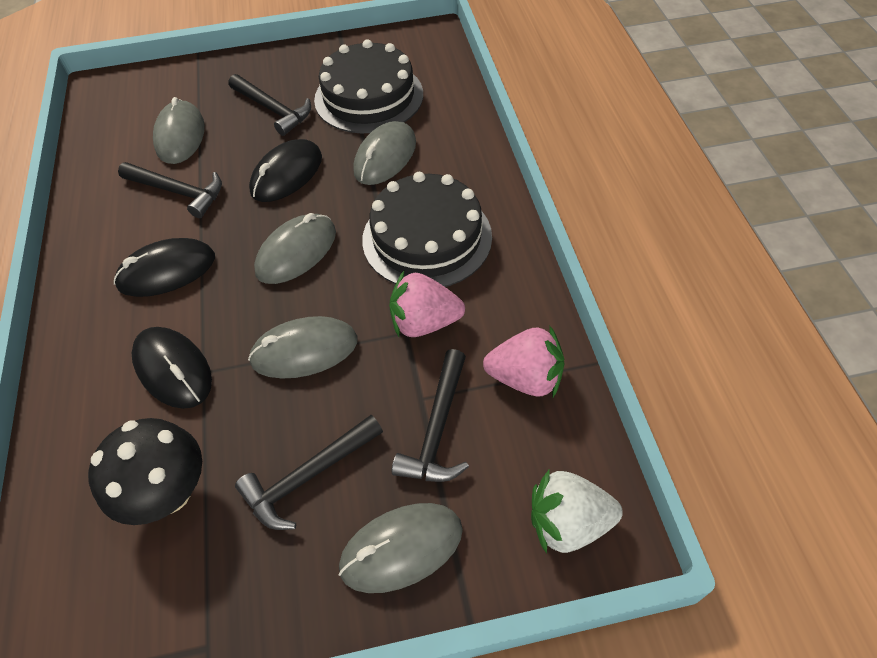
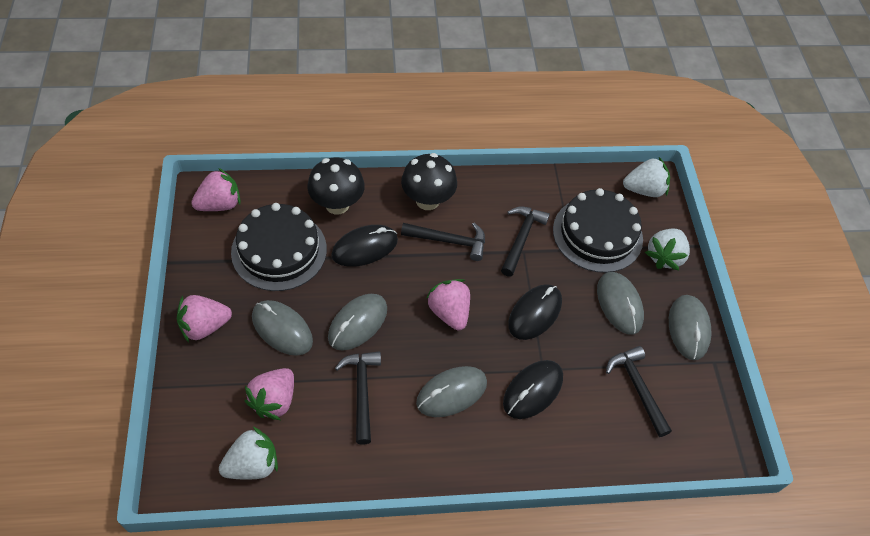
black mushroom: [88,418,202,525] = 1 -> [307,157,365,214] [401,153,457,210] = 2
pink strawberry: [389,271,465,337] [483,325,564,397] = 2 -> [177,295,232,342] [191,168,241,211] [244,368,294,420] [426,279,470,330] = 4
white strawberry: [531,470,623,554] = 1 -> [219,427,278,480] [623,157,670,197] [645,229,690,270] = 3

